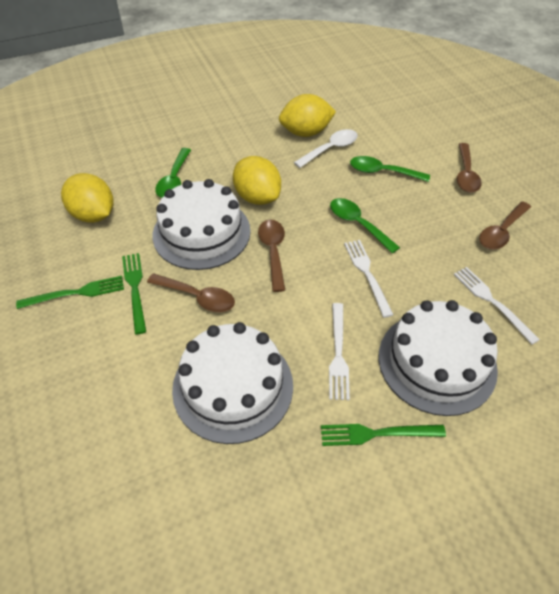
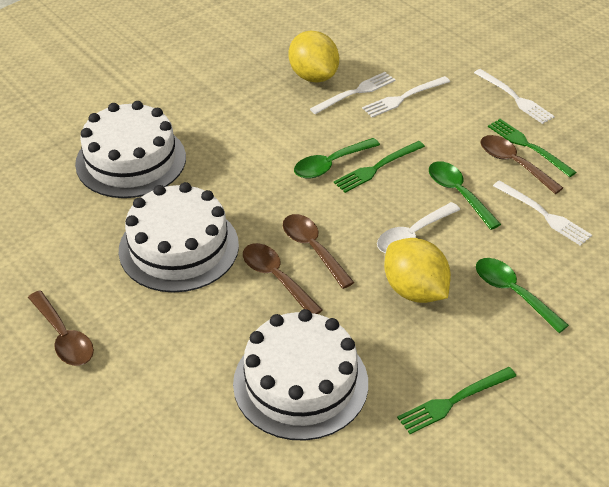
white fork: [329,303,350,400] [344,240,393,318] [454,267,540,344] = 3 -> [310,72,395,114] [362,76,450,117] [474,69,555,124] [493,180,592,246] = 4
yellow lemon: [61,173,113,223] [233,156,281,205] [279,94,336,137] = 3 -> [288,31,339,83] [384,238,451,303] = 2

